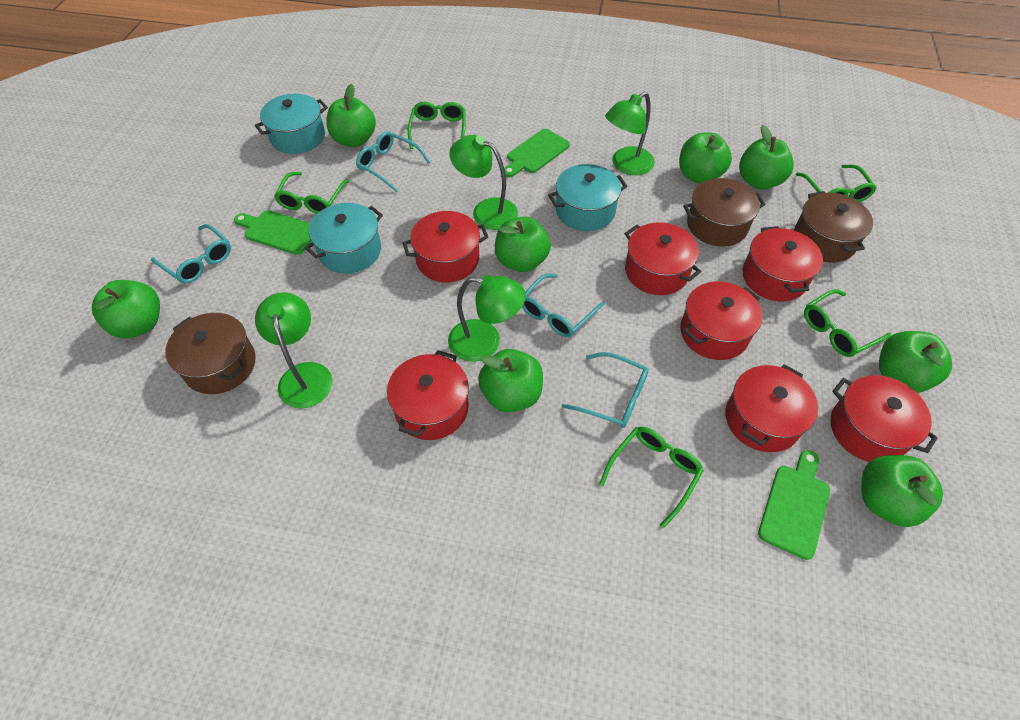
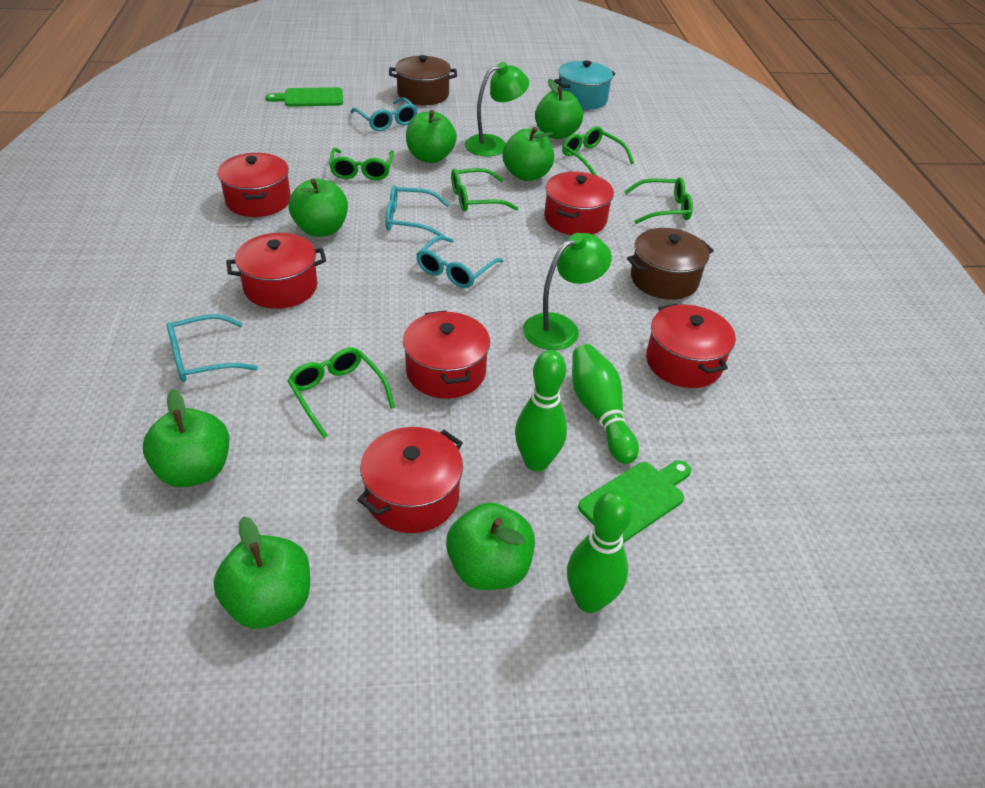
brown pot: [165,313,256,394] [683,178,766,247] [794,191,873,263] = 3 -> [389,55,457,105] [627,228,714,300] = 2
green apple: [92,280,160,338] [327,84,376,147] [478,349,543,412] [495,217,551,272] [679,132,732,184] [739,125,794,190] [861,455,943,527] [879,331,952,393] = 8 -> [143,389,229,487] [214,516,310,629] [288,179,348,237] [406,110,457,163] [446,503,535,590] [502,127,554,181] [535,79,583,139] = 7
green bowling pin: none = 0 -> [515,350,567,472] [567,490,633,613] [572,344,639,464] = 3
green cutting board: [234,210,311,255] [504,129,570,178] [758,450,830,560] = 3 -> [265,87,343,107] [578,460,691,543] = 2
green lamp: [255,292,333,409] [448,275,526,362] [449,135,518,230] [605,92,655,175] = 4 -> [465,62,529,156] [523,233,612,350] = 2
red pot: [387,350,469,440] [403,211,488,282] [625,222,701,295] [680,281,762,360] [725,364,818,452] [743,226,823,301] [831,375,938,462] = 7 -> [217,153,291,217] [226,233,326,309] [357,427,463,533] [403,310,490,399] [544,172,614,235] [646,303,736,388] = 6
turquoise pot: [255,93,328,154] [305,203,383,274] [548,164,628,231] = 3 -> [554,60,615,110] = 1

